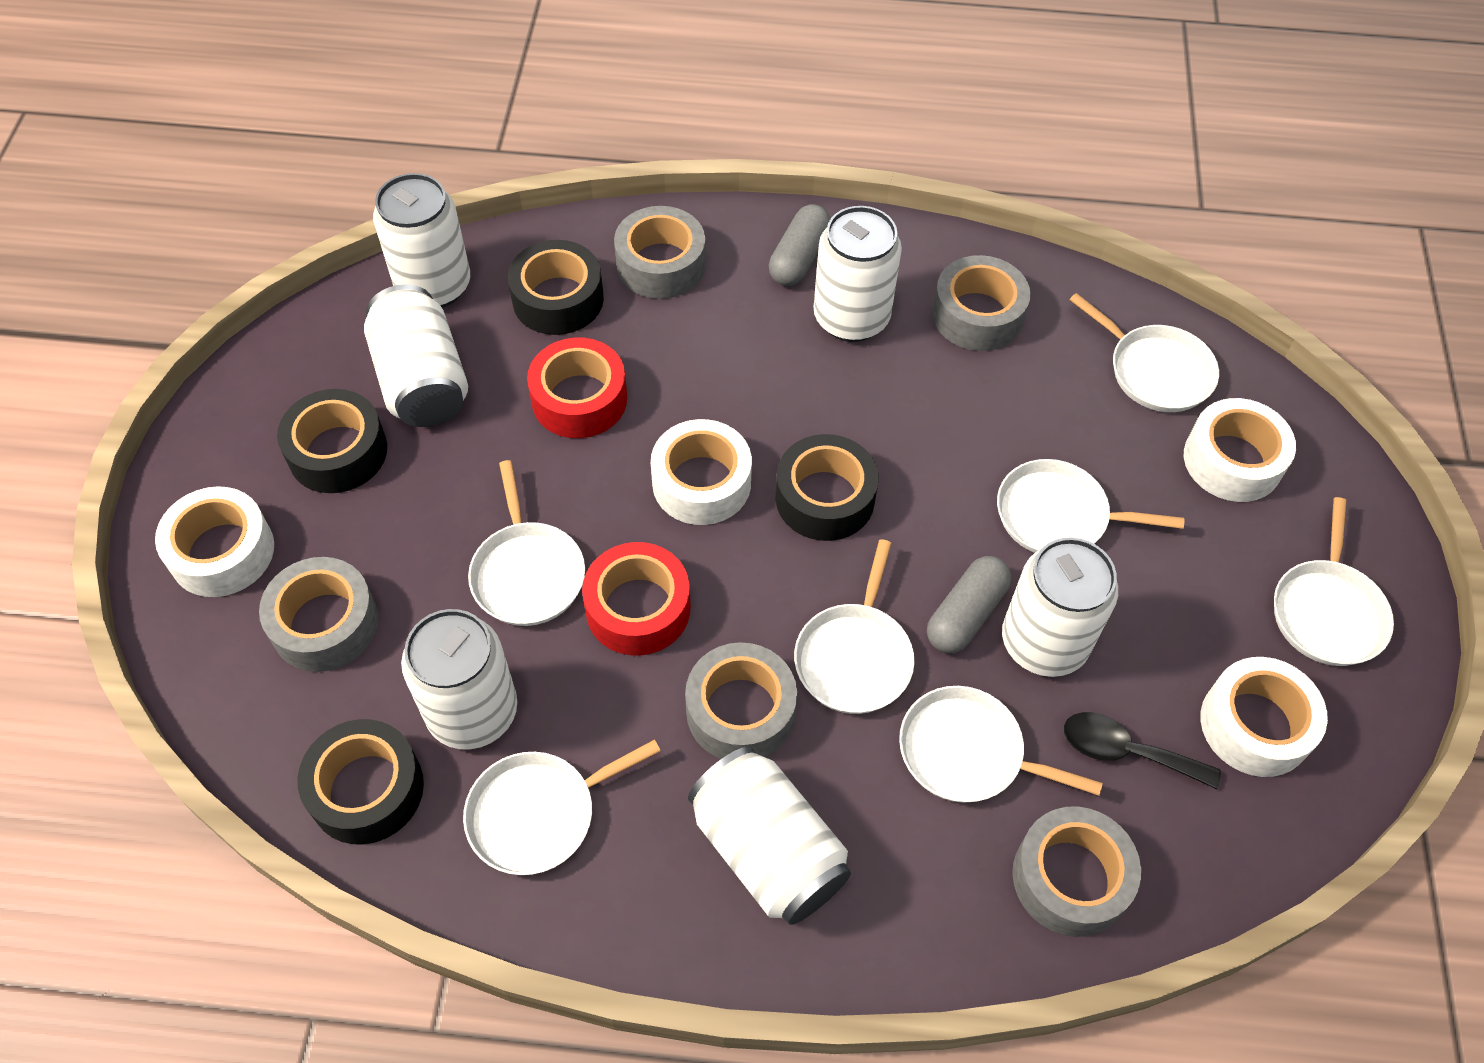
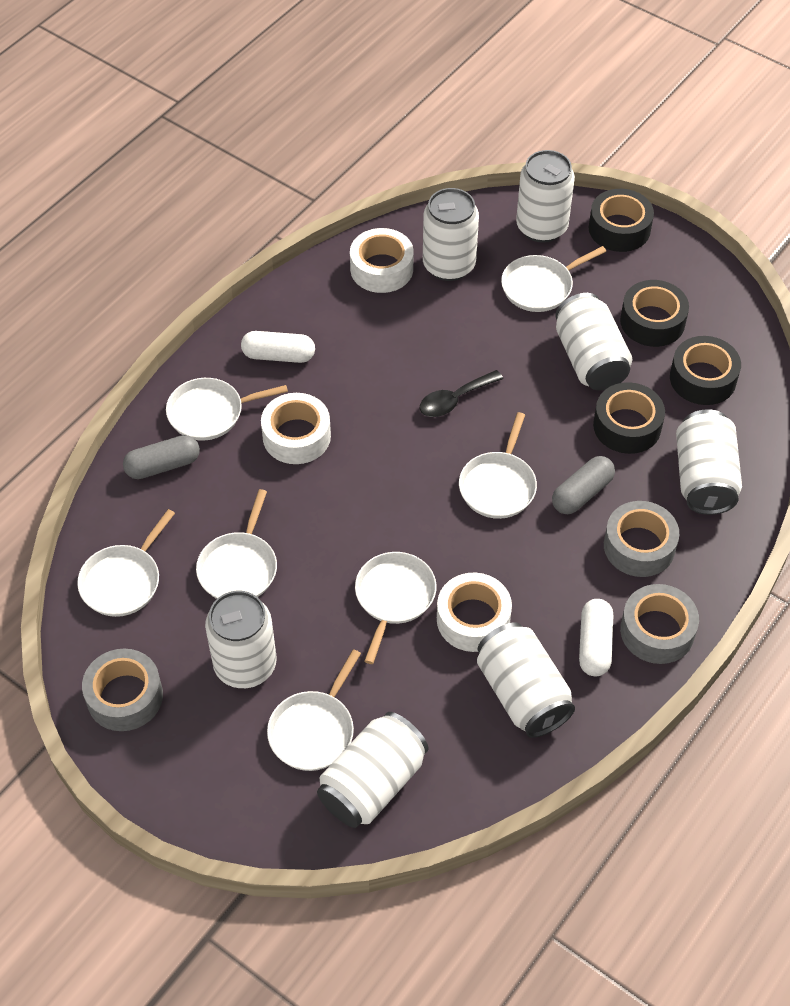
grey tape: [259,557,379,672] [614,206,706,299] [685,642,797,759] [932,255,1030,351] [1012,806,1141,937] = 5 -> [82,649,163,731] [604,501,679,577] [620,584,699,664] = 3
red tape: [527,337,627,438] [582,542,691,656] = 2 -> none = 0
white can: [364,284,468,427] [373,173,470,308] [401,609,517,749] [688,746,851,925] [814,206,902,342] [1002,537,1118,677] = 6 -> [205,591,277,688] [317,712,428,828] [423,188,479,281] [477,623,575,738] [516,150,575,243] [555,293,632,390] [676,409,742,515] = 7
white capsule: none = 0 -> [241,331,315,363] [579,599,613,676] = 2
white tape: [155,486,274,597] [651,419,752,525] [1184,398,1296,502] [1200,657,1328,777] = 4 -> [261,393,331,464] [350,228,414,293] [437,573,512,652] = 3

